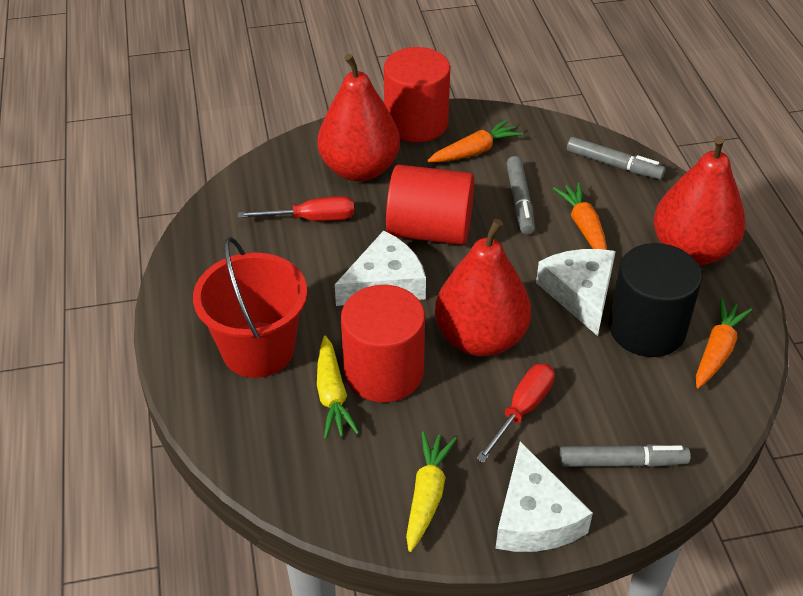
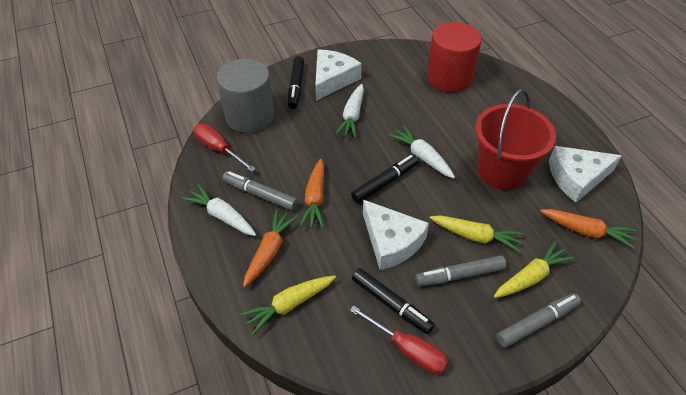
black cylinder: [609,243,702,357] = 1 -> none = 0
black marker: none = 0 -> [288,56,304,109] [351,155,418,203] [352,268,435,334] = 3
grey cylinder: none = 0 -> [217,59,274,133] = 1
red cylinder: [341,285,425,402] [384,47,450,142] [386,165,474,245] = 3 -> [427,22,482,92] = 1
red pear: [318,54,400,181] [435,219,531,357] [654,136,746,265] = 3 -> none = 0
white carrot: none = 0 -> [182,184,256,236] [335,84,364,138] [388,125,455,178] = 3
yellow carrot: [317,336,359,439] [406,431,457,552] = 2 -> [240,275,336,335] [430,215,524,253] [494,241,574,298] = 3

